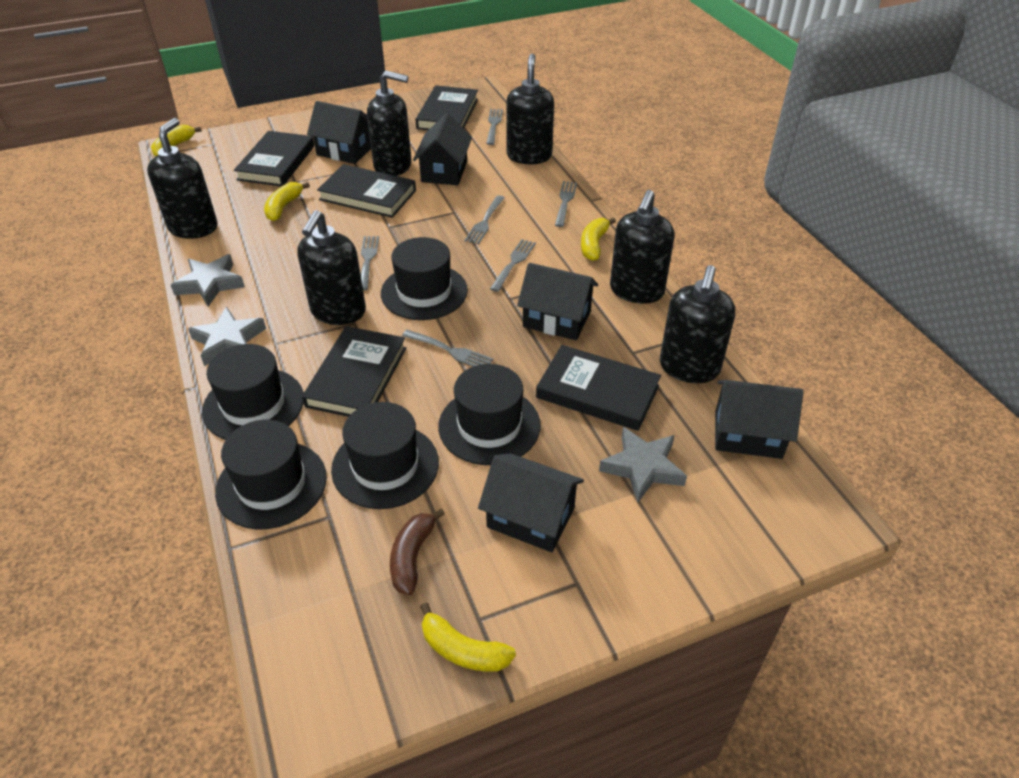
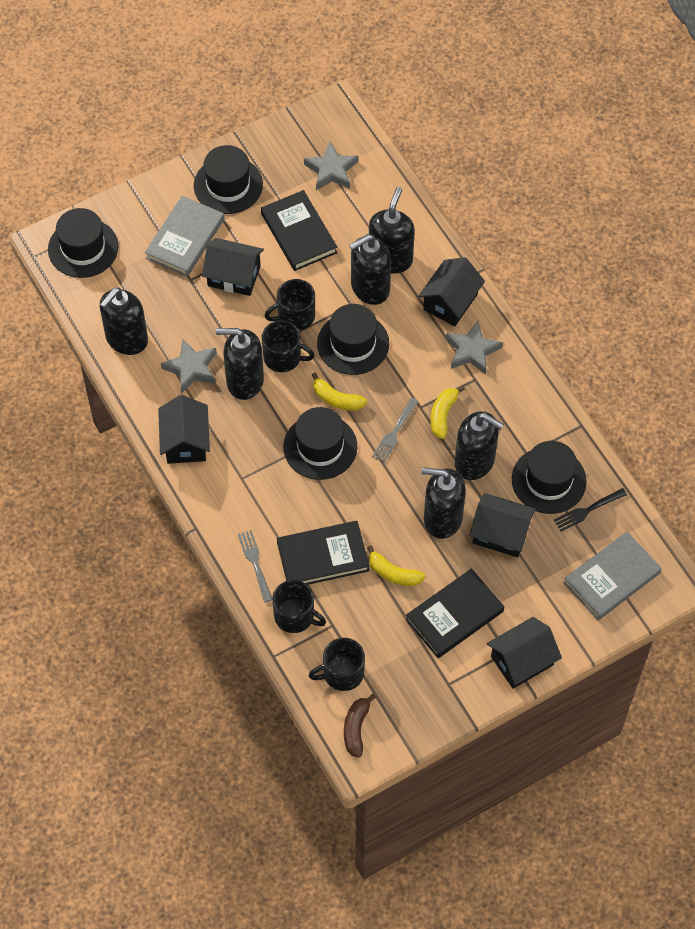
black book: [234,131,314,186] [302,326,406,417] [317,164,416,218] [415,86,478,130] [536,345,661,431] = 5 -> [261,190,337,271] [277,521,369,585] [406,568,504,658] = 3
black fork: none = 0 -> [554,488,627,532] = 1
black mug: none = 0 -> [262,320,315,372] [265,279,315,330] [272,580,326,633] [308,638,365,691] = 4
grey book: none = 0 -> [145,196,224,277] [564,531,662,620] = 2
grey fork: [361,236,379,291] [402,330,493,367] [465,195,505,244] [486,109,503,145] [490,239,536,292] [555,181,577,227] = 6 -> [238,530,272,602] [372,398,418,463] = 2
yellow banana: [151,125,202,156] [264,182,310,221] [420,603,516,672] [581,217,616,261] = 4 -> [312,373,367,411] [367,545,425,586] [431,386,465,439] = 3

